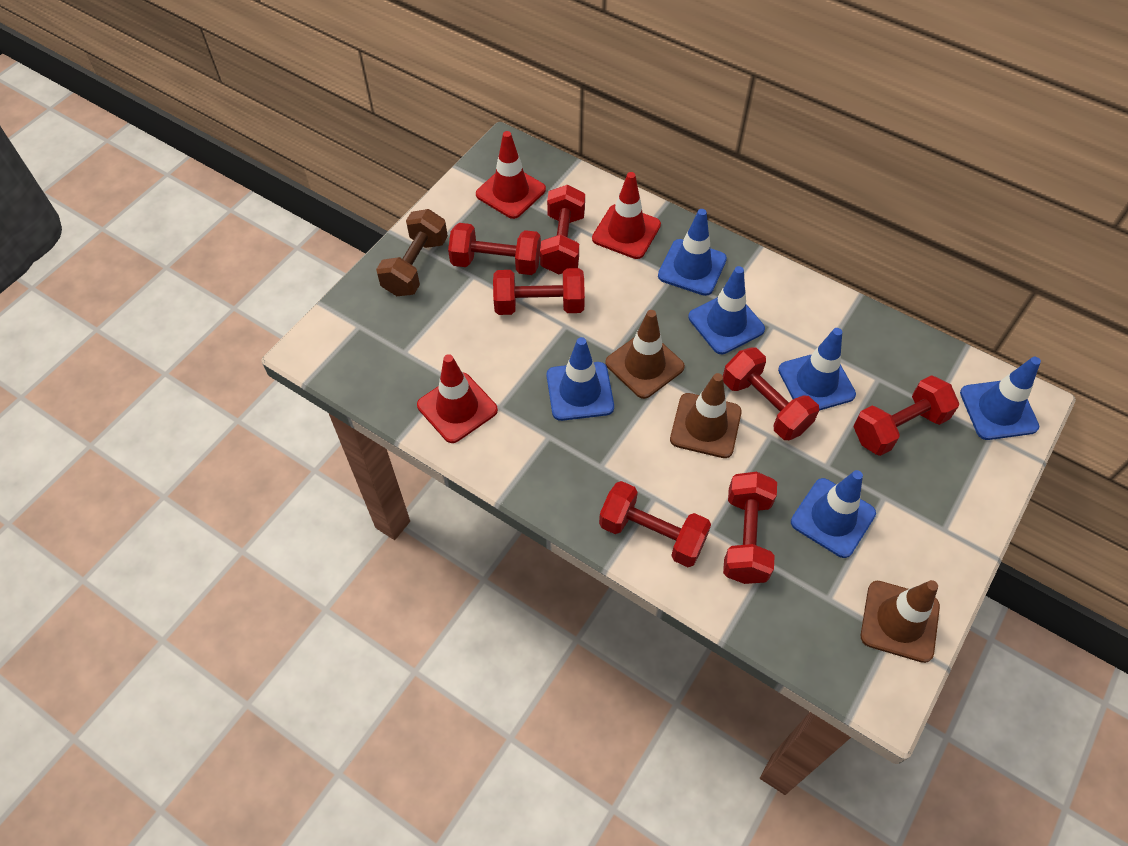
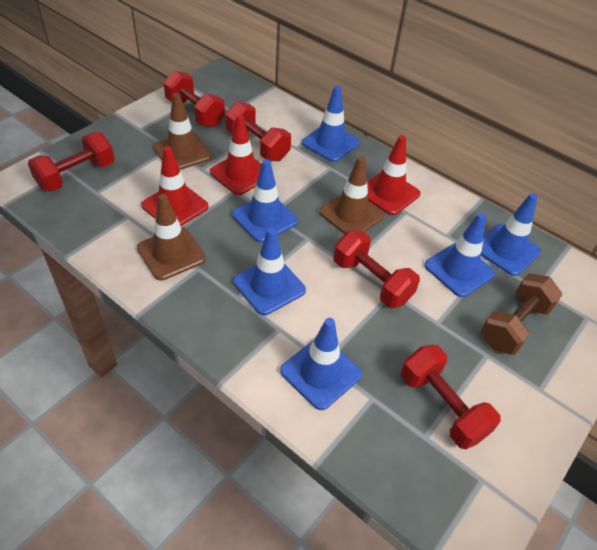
red dumbbell: [448,223,541,275] [493,268,585,315] [540,185,585,274] [599,481,711,567] [723,348,819,440] [723,472,777,584] [853,375,959,456] = 7 -> [28,132,115,192] [163,70,225,127] [226,102,291,161] [333,230,420,308] [401,344,501,449] = 5

